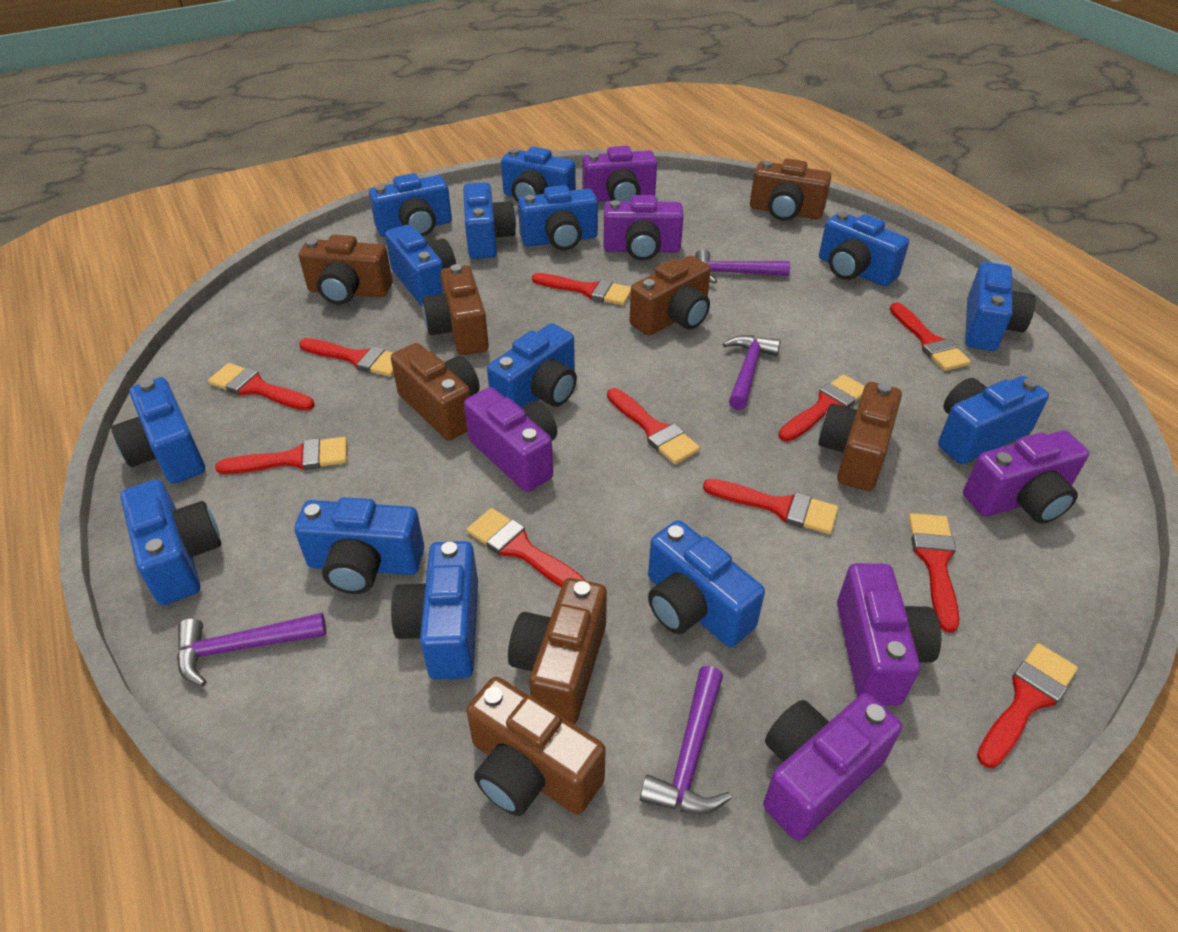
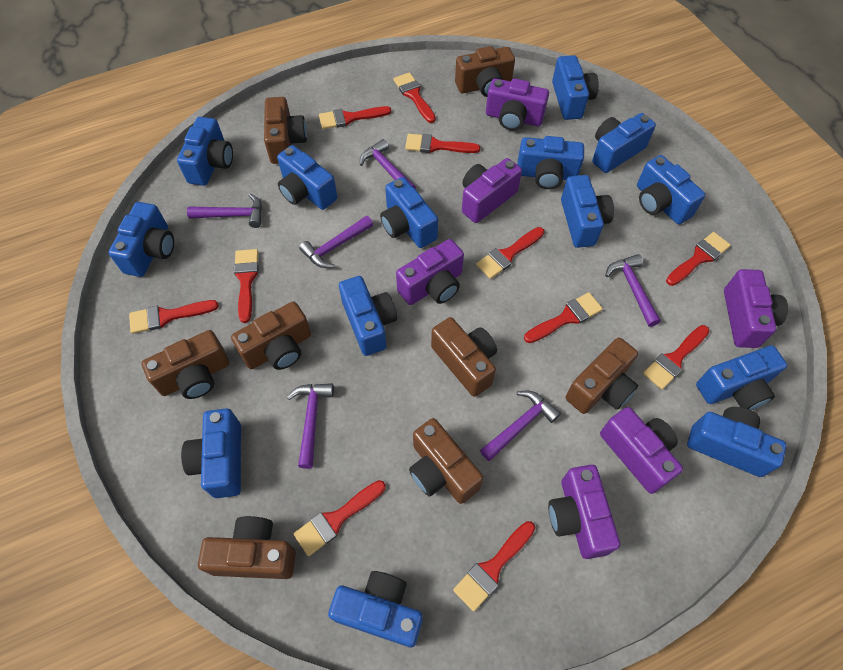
purple hammer: [177,613,326,686] [640,666,732,814] [695,249,790,284] [723,335,781,410] = 4 -> [187,194,262,228] [287,383,334,469] [299,216,373,268] [360,139,416,189] [480,391,561,461] [605,254,661,327] = 6

